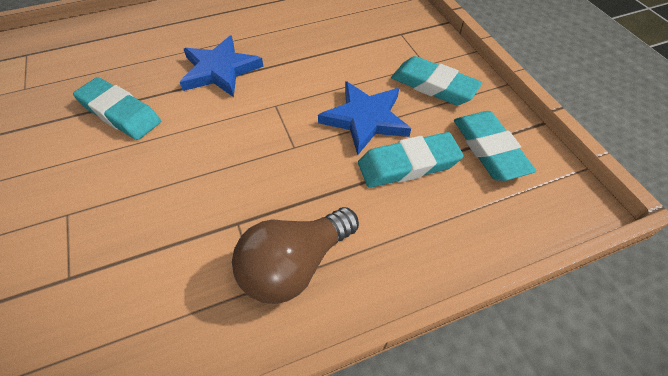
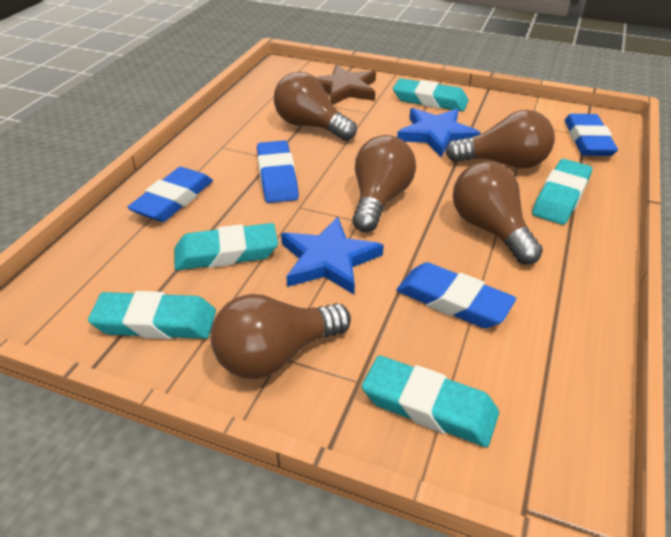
blue eraser: none = 0 -> [127,167,213,222] [257,140,299,203] [396,262,516,328] [565,114,618,156] = 4
brown light bulb: [232,207,359,304] = 1 -> [211,294,351,379] [274,72,357,141] [352,135,416,232] [445,110,555,169] [453,161,543,265] = 5
brown star: none = 0 -> [316,64,376,105] = 1
turquoise eraser: [73,77,161,140] [358,132,463,188] [391,56,482,105] [454,111,536,181] = 4 -> [88,291,216,339] [174,223,278,271] [362,355,499,447] [393,78,469,111] [532,159,592,225] = 5

